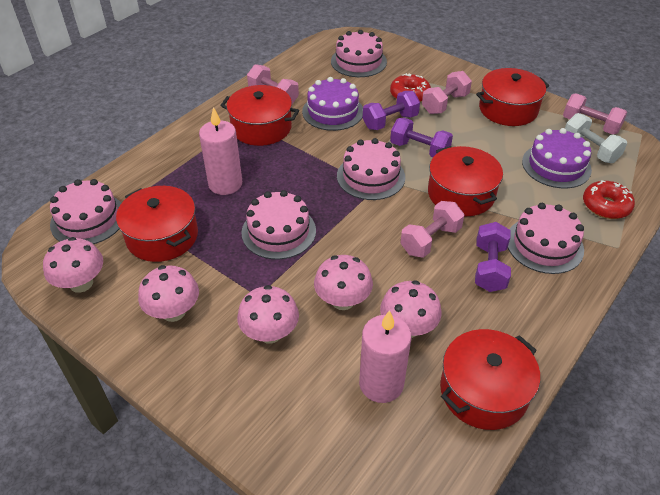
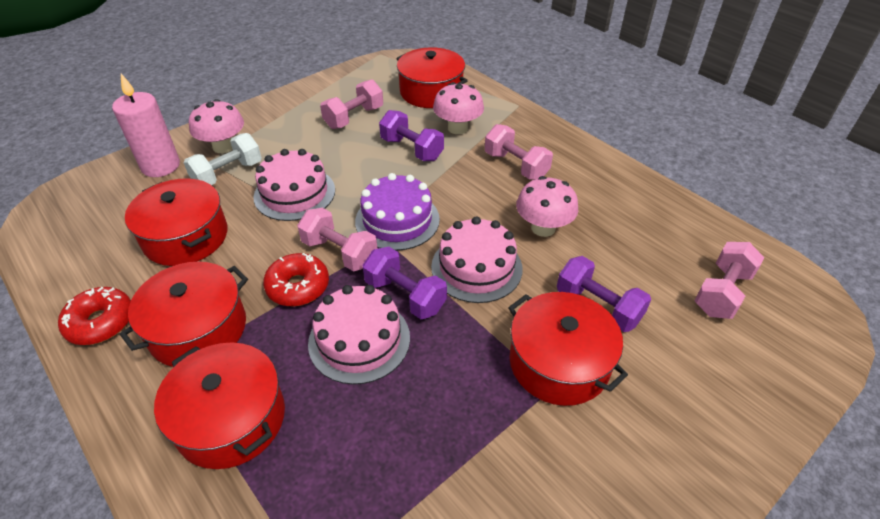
pink cake: [50,179,121,244] [241,190,316,259] [331,30,387,77] [337,138,405,200] [508,203,584,274] = 5 -> [253,149,335,221] [308,285,410,385] [431,216,523,303] = 3
pink candle: [199,107,242,195] [359,310,411,403] = 2 -> [112,74,180,177] = 1
pink mushroom: [43,237,103,293] [138,265,199,322] [237,285,299,344] [314,255,373,310] [380,280,442,338] = 5 -> [189,99,244,153] [433,82,484,134] [516,176,578,237] = 3
purple cake: [302,77,363,131] [522,128,592,188] = 2 -> [355,173,440,251] = 1

